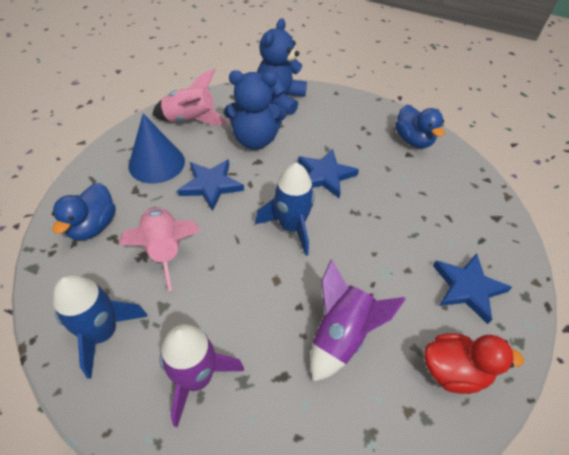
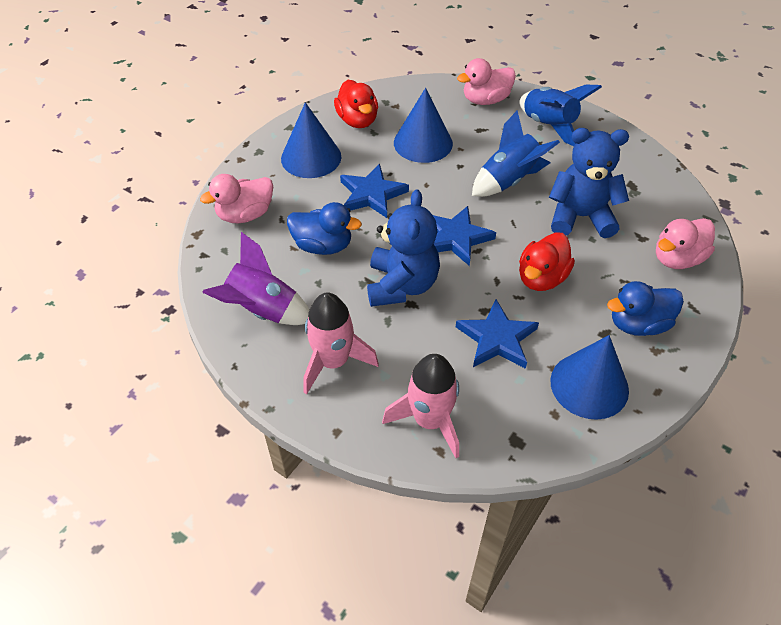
blue cone: [129,114,185,183] = 1 -> [281,102,341,178] [394,88,453,163] [550,335,629,420] = 3
pink duck: none = 0 -> [200,174,273,223] [457,58,516,105] [656,218,715,269] = 3
purple rocket: [160,324,244,427] [310,259,406,382] = 2 -> [202,232,309,325] = 1
red duck: [424,333,524,394] = 1 -> [334,80,378,128] [519,232,575,291] = 2

